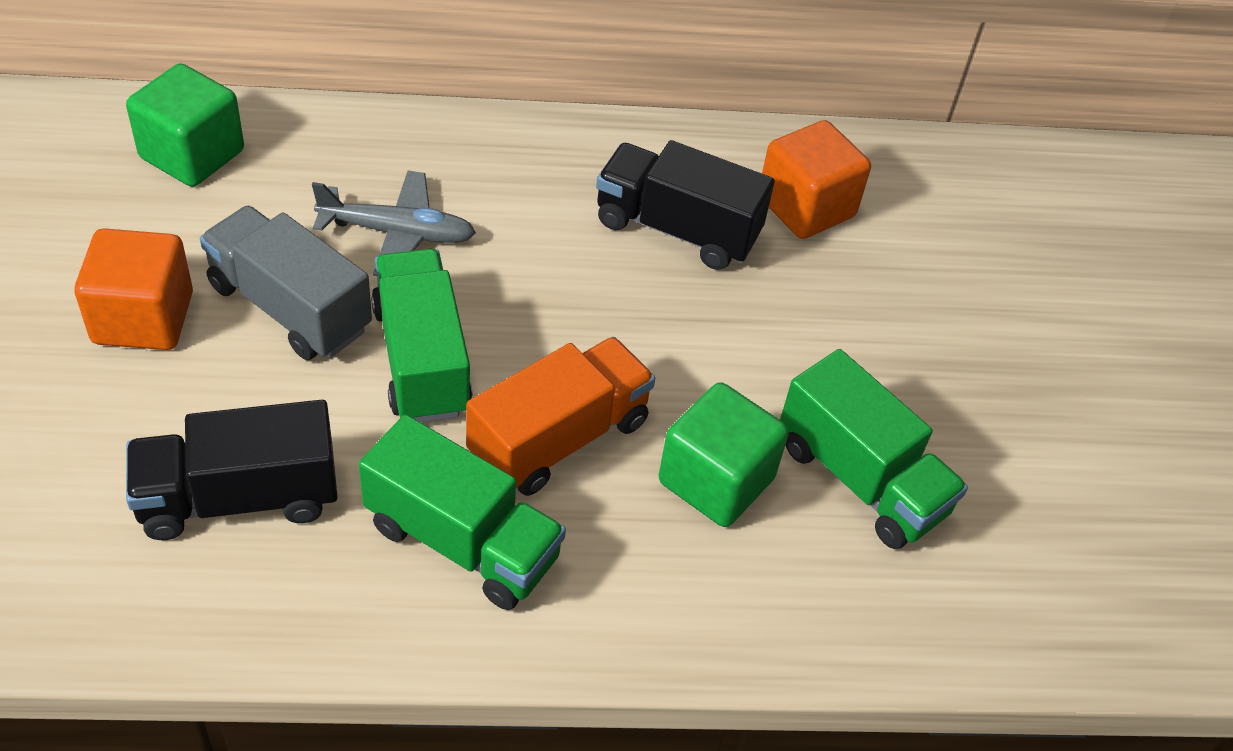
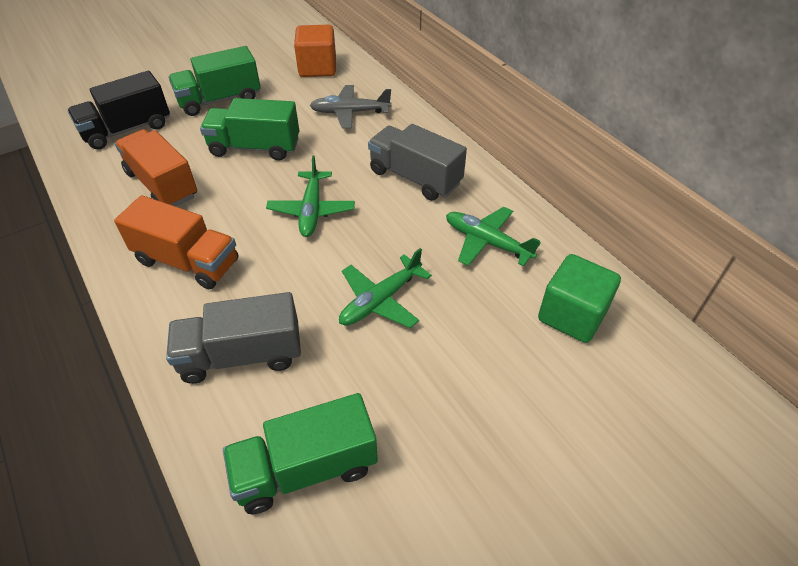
black truck: [126,400,338,540] [596,140,775,270] = 2 -> [67,71,170,150] = 1
green cube: [126,63,244,187] [659,382,789,527] = 2 -> [538,254,621,343] = 1
green plane: none = 0 -> [266,156,355,237] [339,248,432,328] [446,207,541,267] = 3
grey truck: [200,206,372,360] = 1 -> [166,292,301,384] [368,124,467,201] = 2
orange cube: [74,228,193,350] [762,120,871,239] = 2 -> [294,25,336,77] = 1
orange truck: [466,337,655,496] = 1 -> [114,195,238,289] [115,129,197,207] = 2

